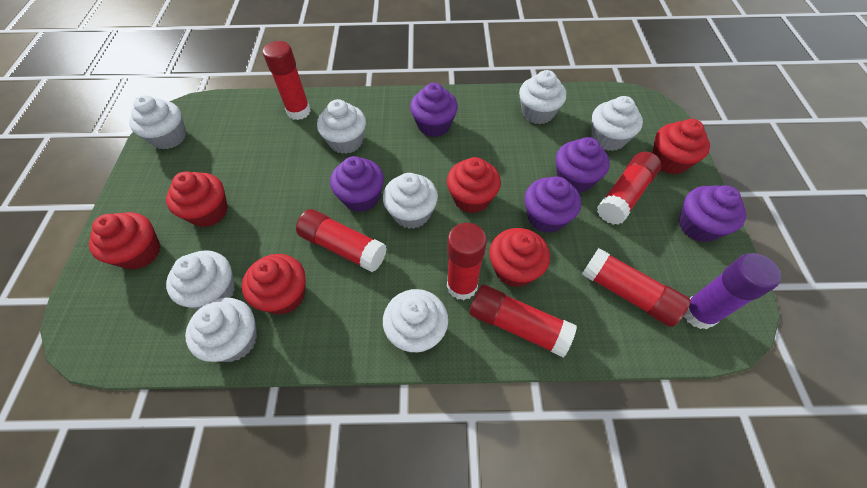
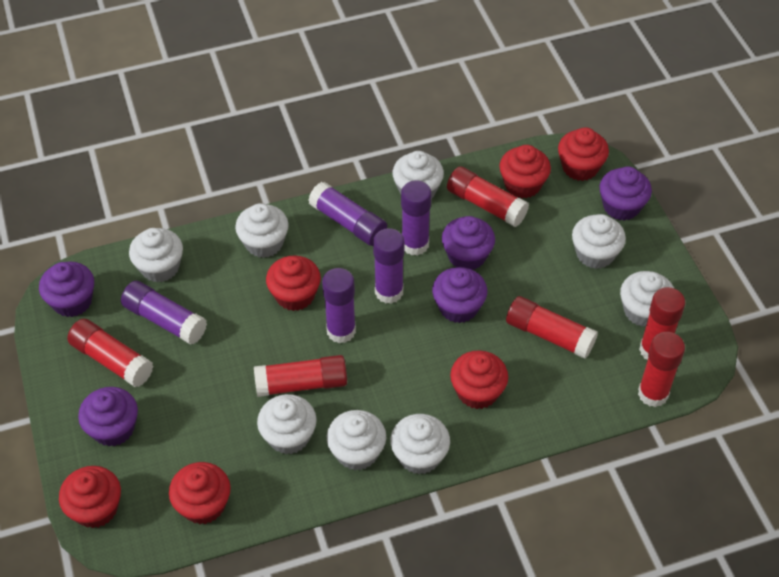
purple glue stick: [684,253,781,329] = 1 -> [121,281,207,345] [308,182,387,246] [322,268,356,343] [373,228,404,304] [401,180,432,256] = 5

